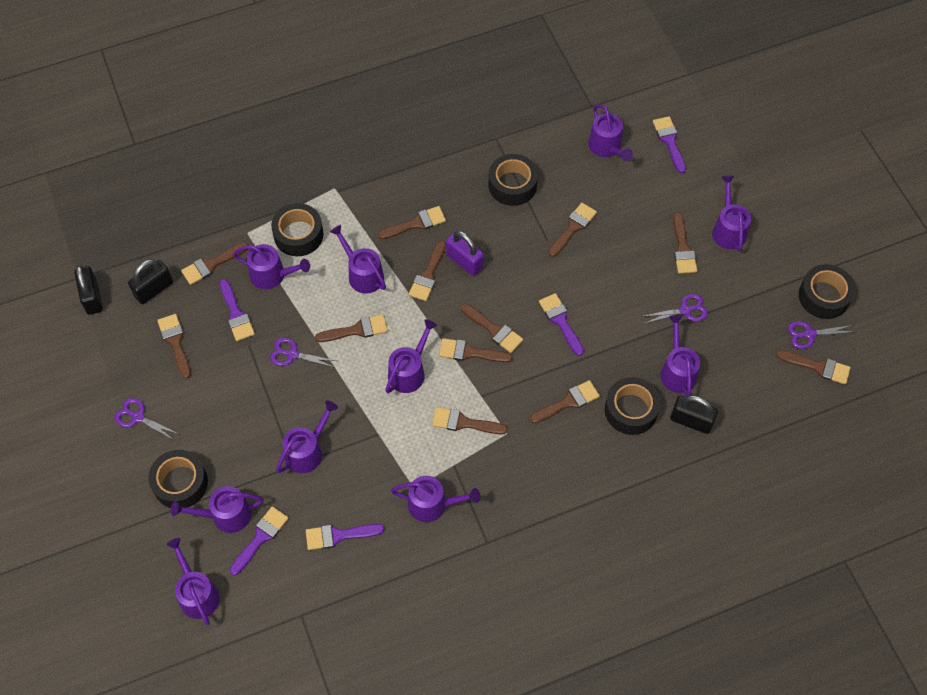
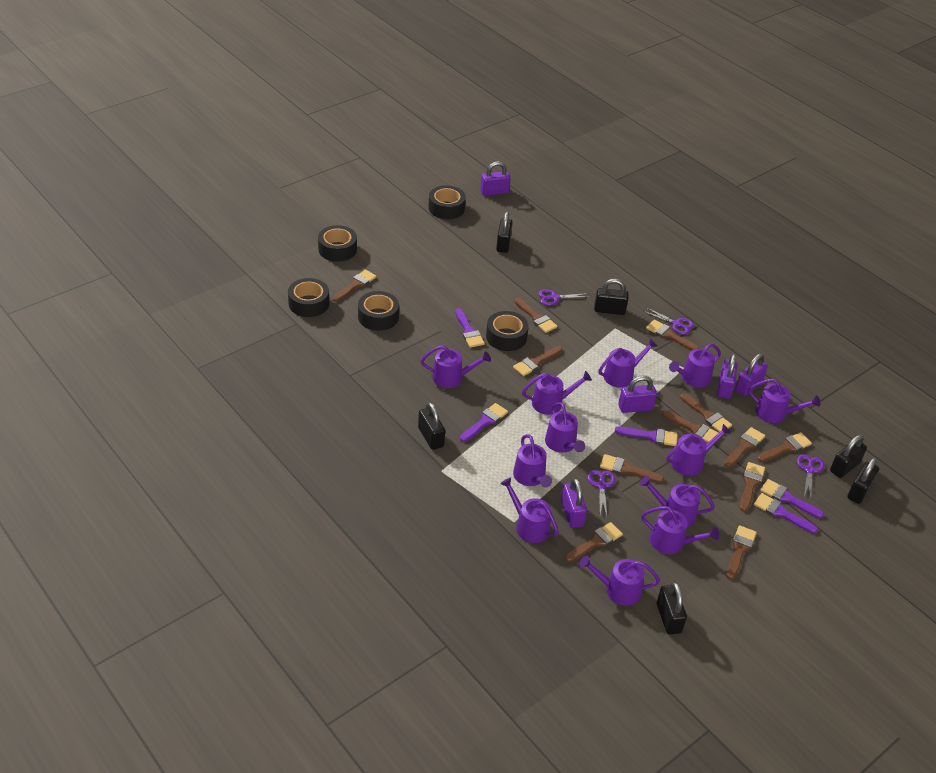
black padlock: [74,265,103,315] [128,259,173,304] [670,395,718,434] = 3 -> [418,402,445,450] [496,211,513,253] [594,279,629,315] [656,582,687,635] [830,435,867,478] [847,457,879,504] = 6
purple padlock: [446,230,484,276] = 1 -> [480,161,511,196] [561,478,587,528] [618,376,657,413] [717,354,738,399] [735,353,768,396] = 5
purple watering can: [166,538,220,625] [171,486,264,533] [233,244,310,289] [276,401,338,474] [330,225,386,294] [385,319,437,393] [391,476,480,522] [588,104,633,161] [660,315,700,396] [712,176,751,251] = 10 -> [421,345,491,388] [500,477,559,543] [513,434,552,488] [522,371,592,415] [545,402,585,453] [579,556,660,606] [598,339,657,388] [640,476,715,527] [641,506,719,554] [667,424,731,476] [669,343,721,387] [748,379,820,423] = 12

